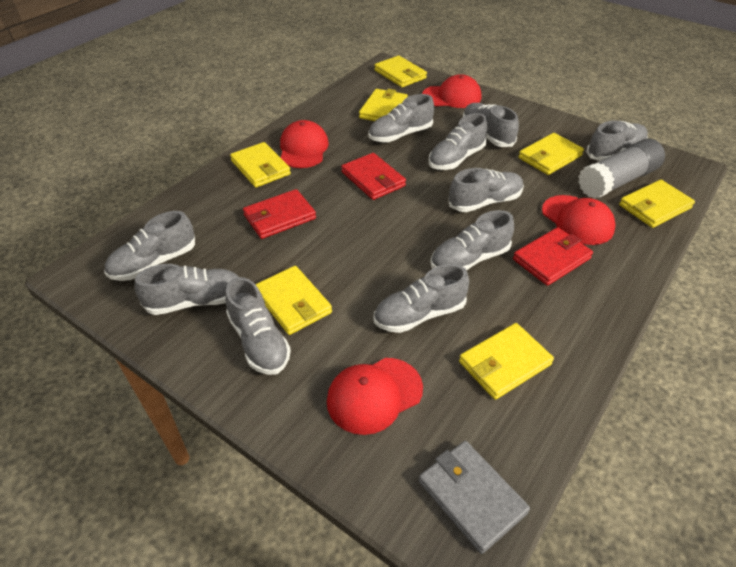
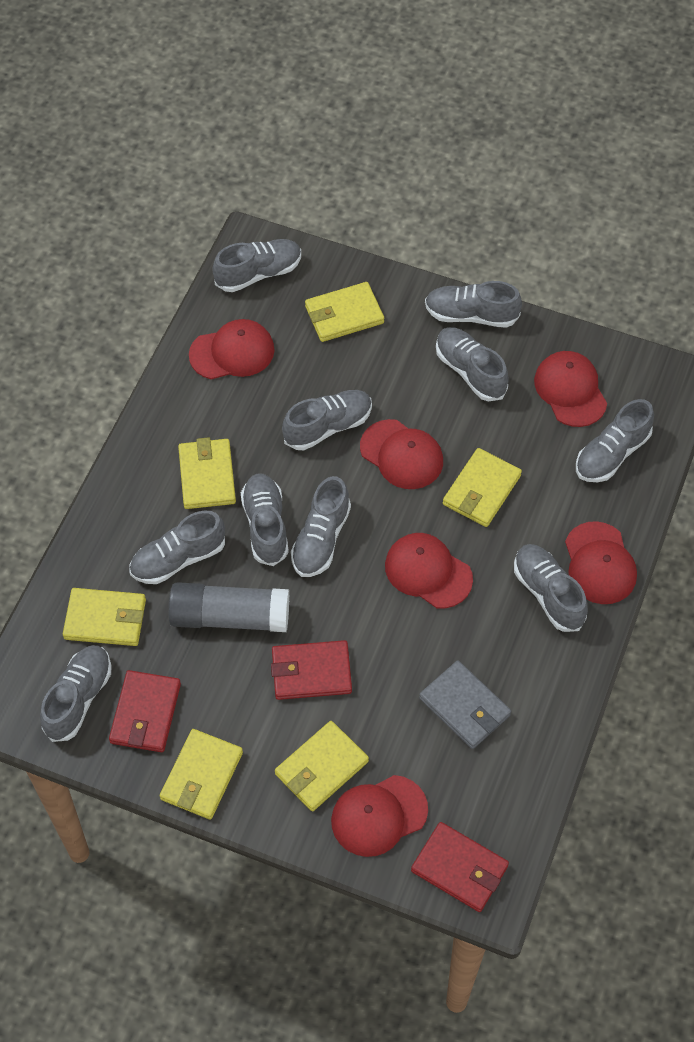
red cap: [280,120,329,168] [327,358,423,435] [422,74,481,108] [542,195,615,245] = 4 -> [189,319,275,379] [331,775,428,857] [360,419,443,489] [385,533,473,608] [534,351,607,427] [565,521,637,604] = 6
yellow wallet: [230,142,291,187] [255,266,332,335] [359,89,408,121] [374,56,427,87] [459,323,554,400] [518,133,584,175] [619,180,695,228] = 7 -> [63,588,146,646] [160,729,243,820] [178,437,236,509] [275,721,369,811] [305,282,384,342] [443,448,522,527] = 6

